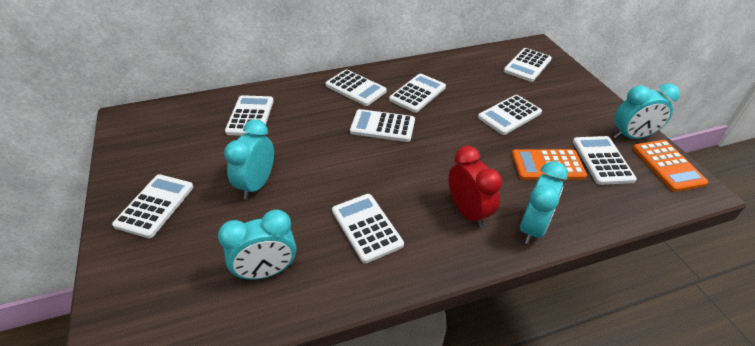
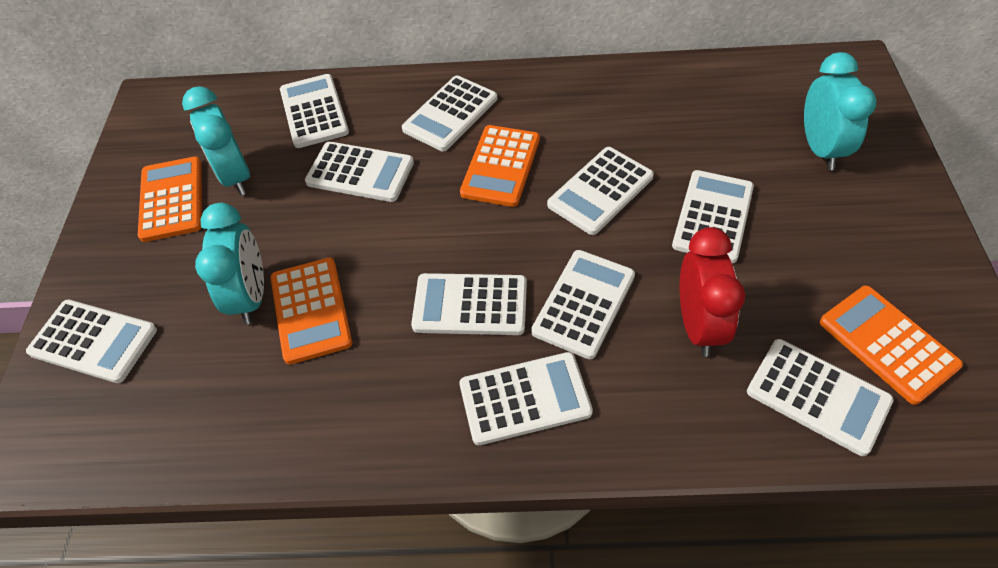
orange calculator: [512,149,587,180] [633,140,709,192] = 2 -> [138,157,202,242] [271,258,352,365] [460,125,540,207] [820,285,963,405] = 4
turquoise clock: [218,210,296,280] [224,119,274,199] [520,161,568,244] [614,83,680,139] = 4 -> [182,86,250,195] [195,203,264,325] [804,52,877,170] = 3
white calculator: [112,174,194,238] [225,95,274,136] [325,69,387,106] [332,194,404,264] [350,109,415,142] [389,74,446,113] [478,95,542,135] [504,48,552,82] [573,136,637,185] = 9 -> [26,300,157,383] [280,74,349,148] [305,142,414,202] [402,75,497,152] [411,273,527,335] [459,352,593,445] [531,250,635,359] [547,147,654,235] [672,170,754,263] [747,339,894,456] = 10

